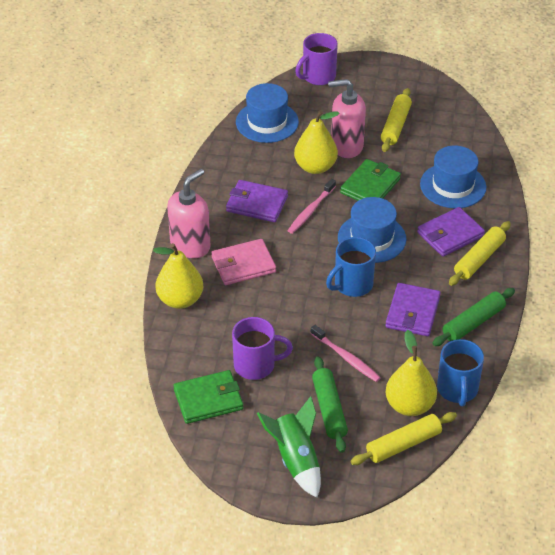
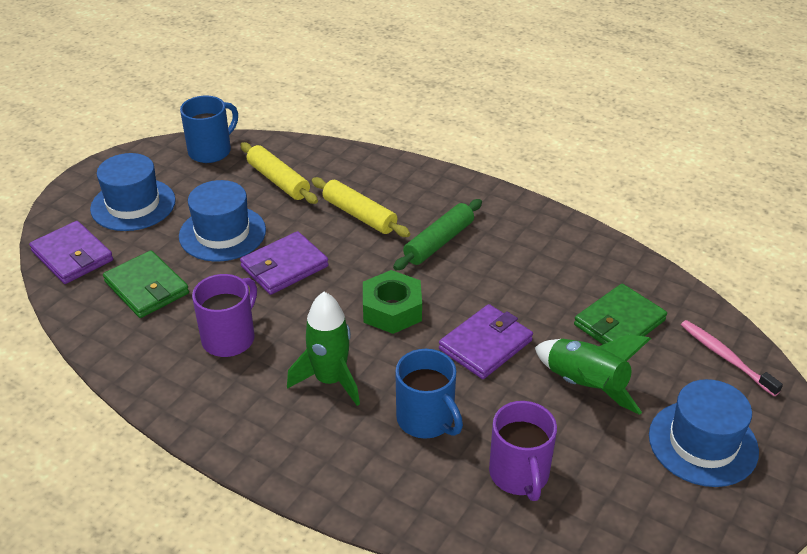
green nut: none = 0 -> [363,270,422,334] = 1
green rocket: [257,396,321,497] = 1 -> [287,292,360,406] [535,334,651,415] = 2
green rolling pin: [312,356,348,453] [432,288,515,346] = 2 -> [393,199,482,270] = 1
pink soap dispenser: [167,169,210,258] [328,79,366,158] = 2 -> none = 0
pink toothbrush: [287,179,336,234] [310,325,381,382] = 2 -> [681,320,783,396] = 1
pink wallet: [211,239,276,285] = 1 -> none = 0
yellow pear: [153,243,204,309] [294,110,340,174] [386,330,437,416] = 3 -> none = 0
yellow rolling pin: [351,412,457,465] [381,88,412,152] [449,221,511,286] = 3 -> [240,142,318,204] [312,177,410,237] = 2

